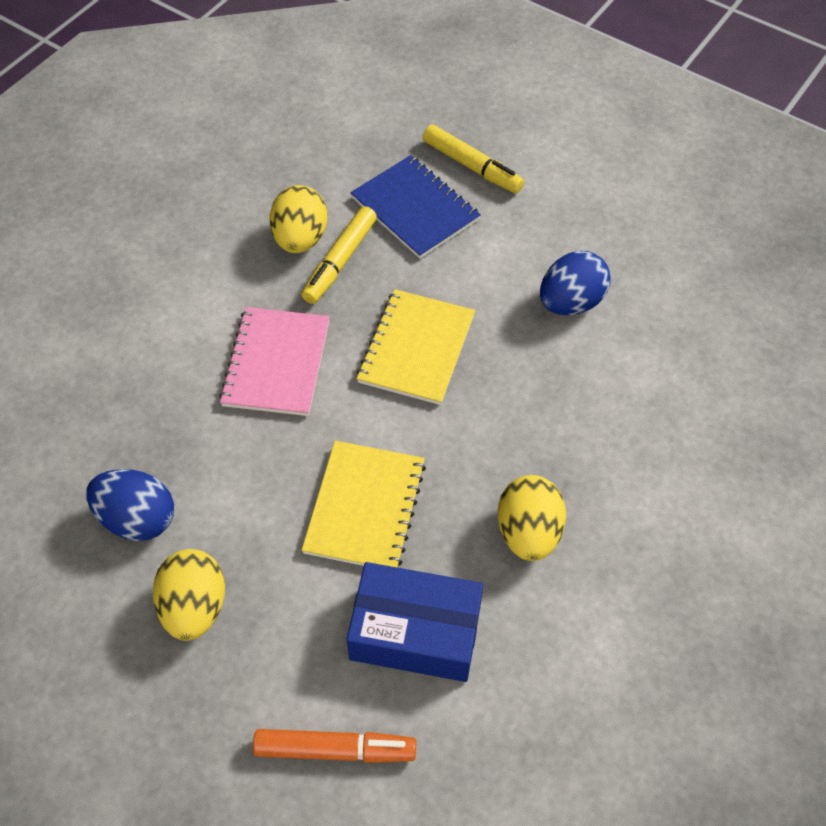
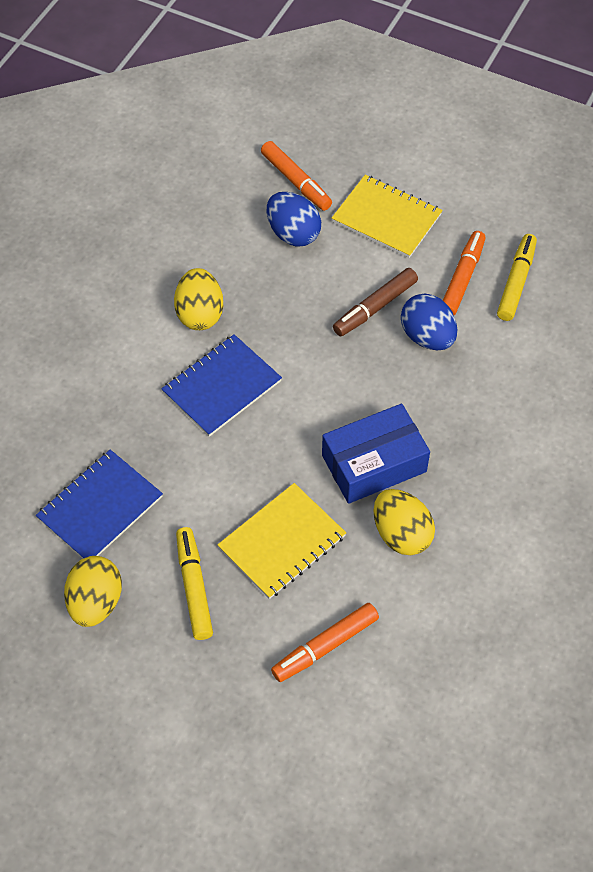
blue notebook: [350,155,481,259] = 1 -> [36,449,163,559] [161,334,282,437] = 2
brown marker: none = 0 -> [333,268,418,336] = 1
orange marker: [253,729,416,763] = 1 -> [261,141,332,211] [271,603,379,682] [443,231,486,315] = 3
pink notebook: [219,307,330,416] = 1 -> none = 0

